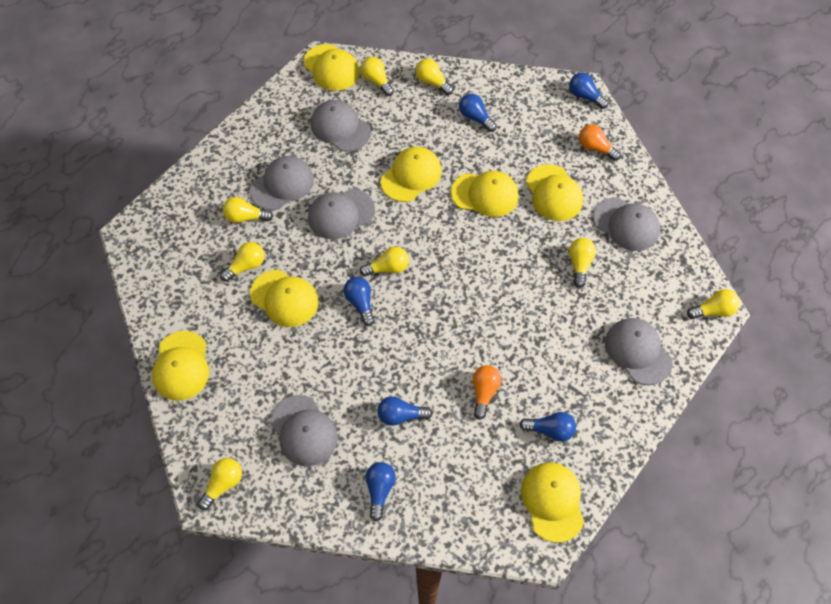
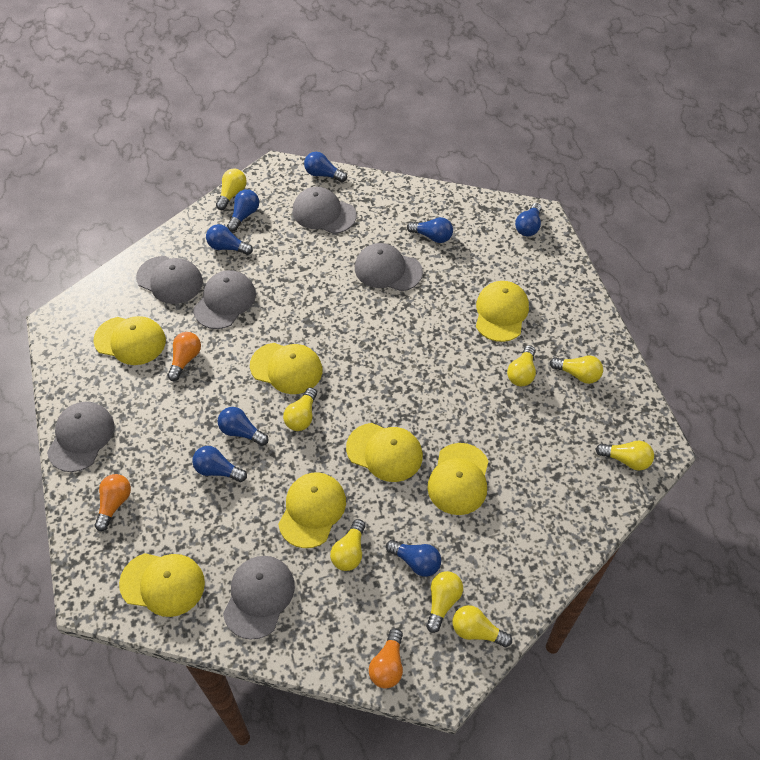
blue light bulb: [344,277,375,326] [365,462,396,522] [377,396,433,426] [459,93,497,132] [520,412,576,441] [569,73,608,109] = 6 -> [192,446,247,482] [206,224,253,255] [218,407,268,446] [227,189,259,231] [304,152,347,182] [386,540,441,577] [407,217,453,243] [515,203,542,236] = 8
orange light bulb: [473,365,501,420] [579,124,621,161] = 2 -> [95,474,131,531] [167,332,201,381] [369,628,403,689] = 3

